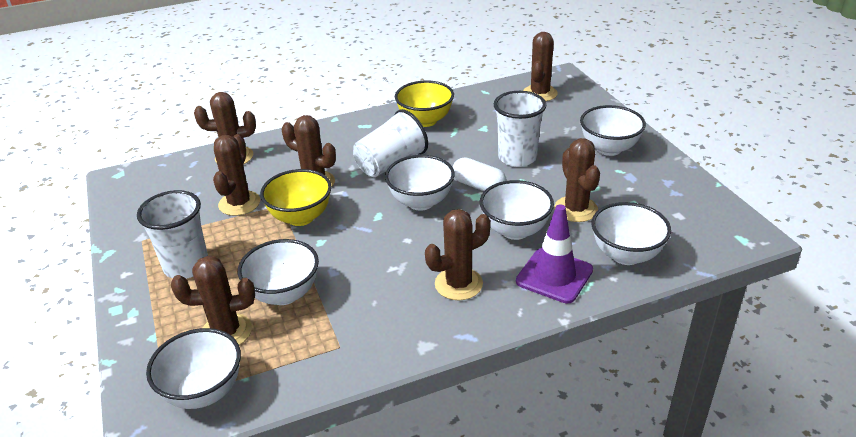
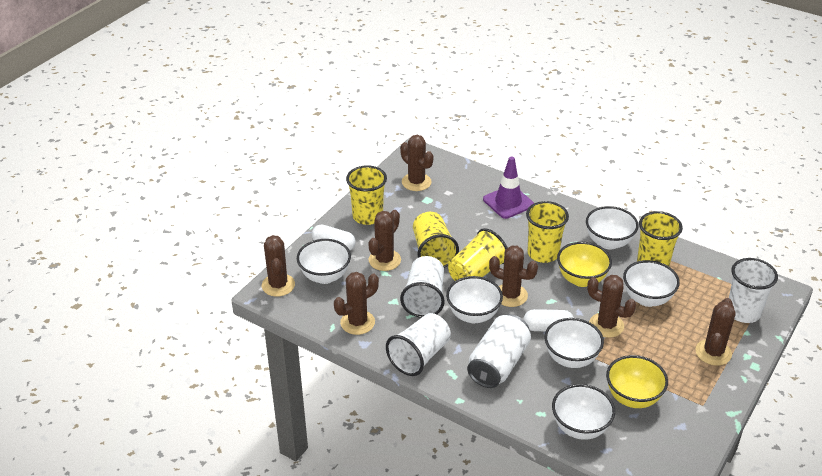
white can: none = 0 -> [467,314,531,388] = 1
white capsule: [453,158,507,191] = 1 -> [312,224,355,250] [523,309,574,331] = 2
yellow cup: none = 0 -> [346,165,387,225] [413,212,459,268] [448,228,508,281] [526,201,569,263] [637,211,683,266] = 5

